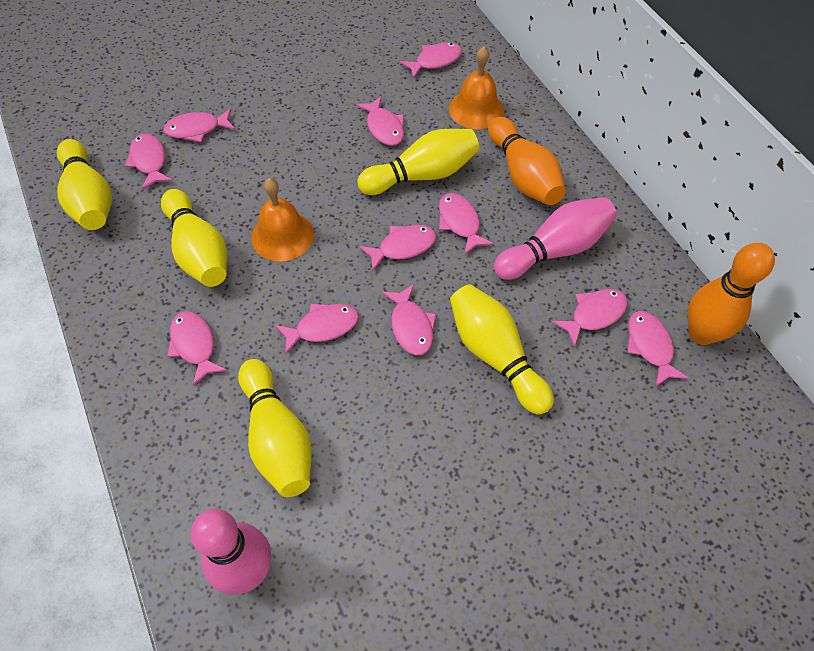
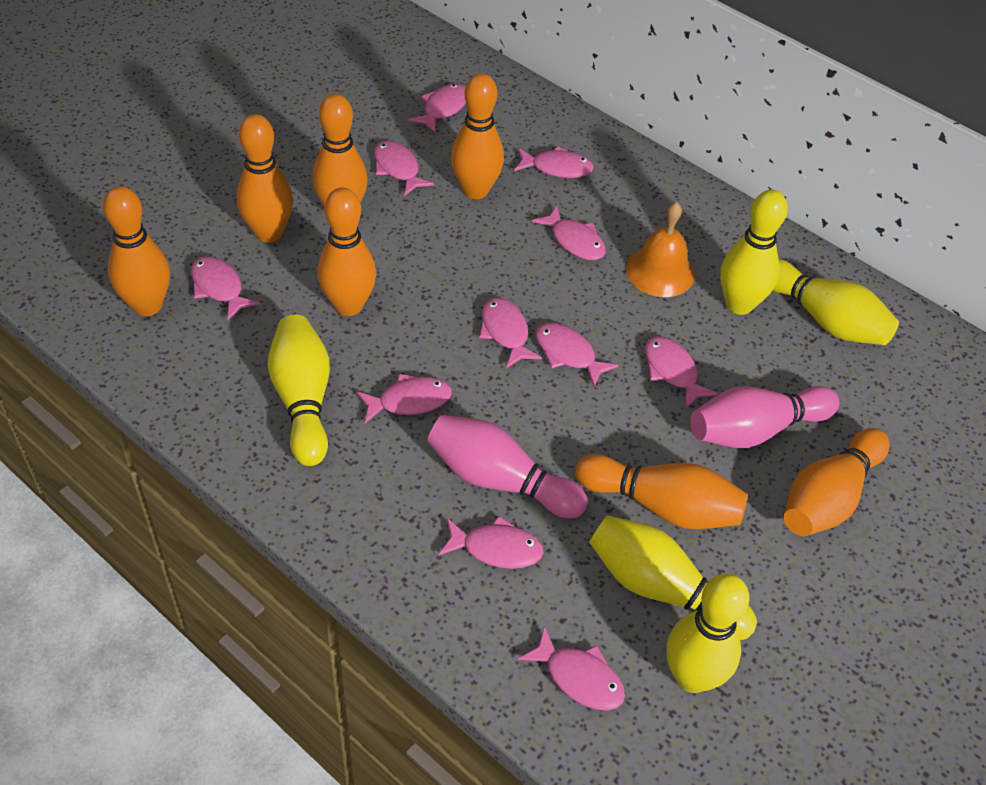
orange bell: [251,178,314,261] [449,47,504,129] = 2 -> [626,202,695,297] = 1
orange bowling pin: [488,117,566,205] [688,243,775,345] = 2 -> [103,186,170,316] [236,114,293,243] [313,94,368,207] [317,188,376,316] [451,73,504,199] [575,454,748,529] [784,428,890,536] = 7

